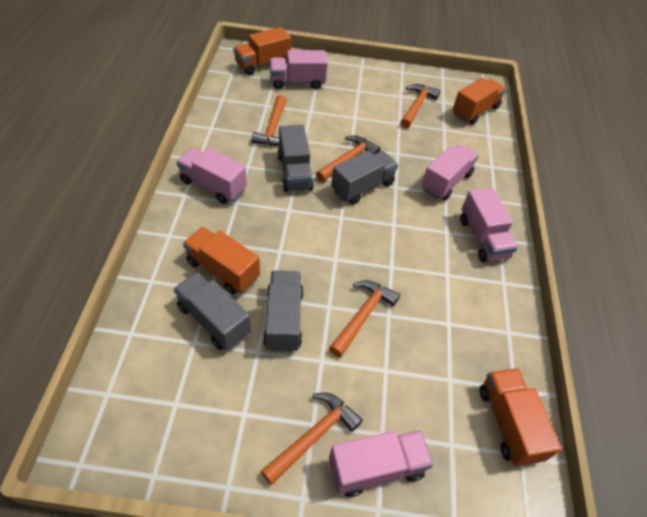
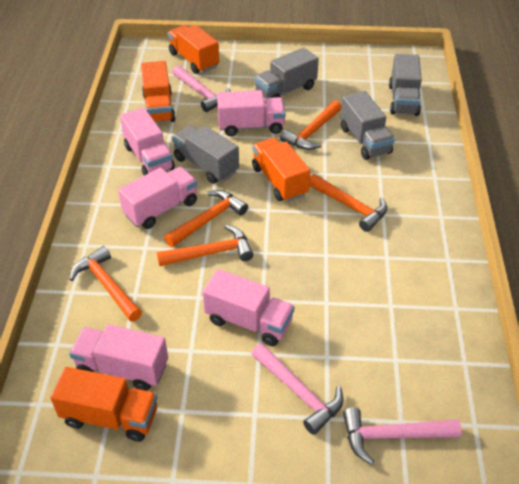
pink hammer: none = 0 -> [172,65,230,112] [252,343,344,435] [343,408,462,464] = 3

